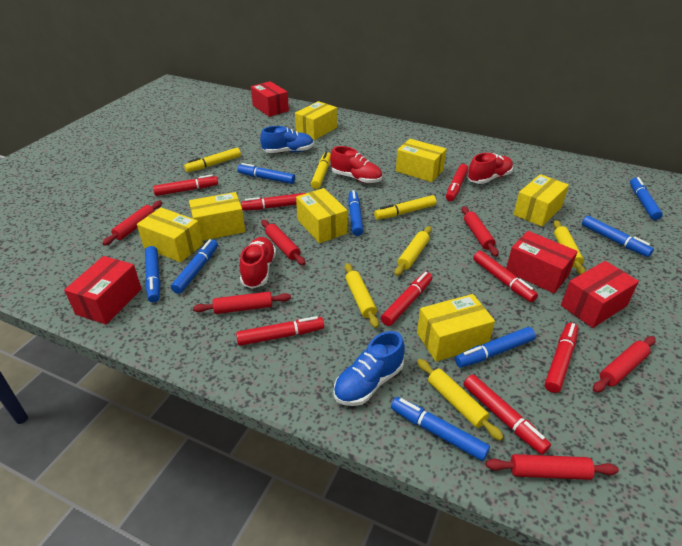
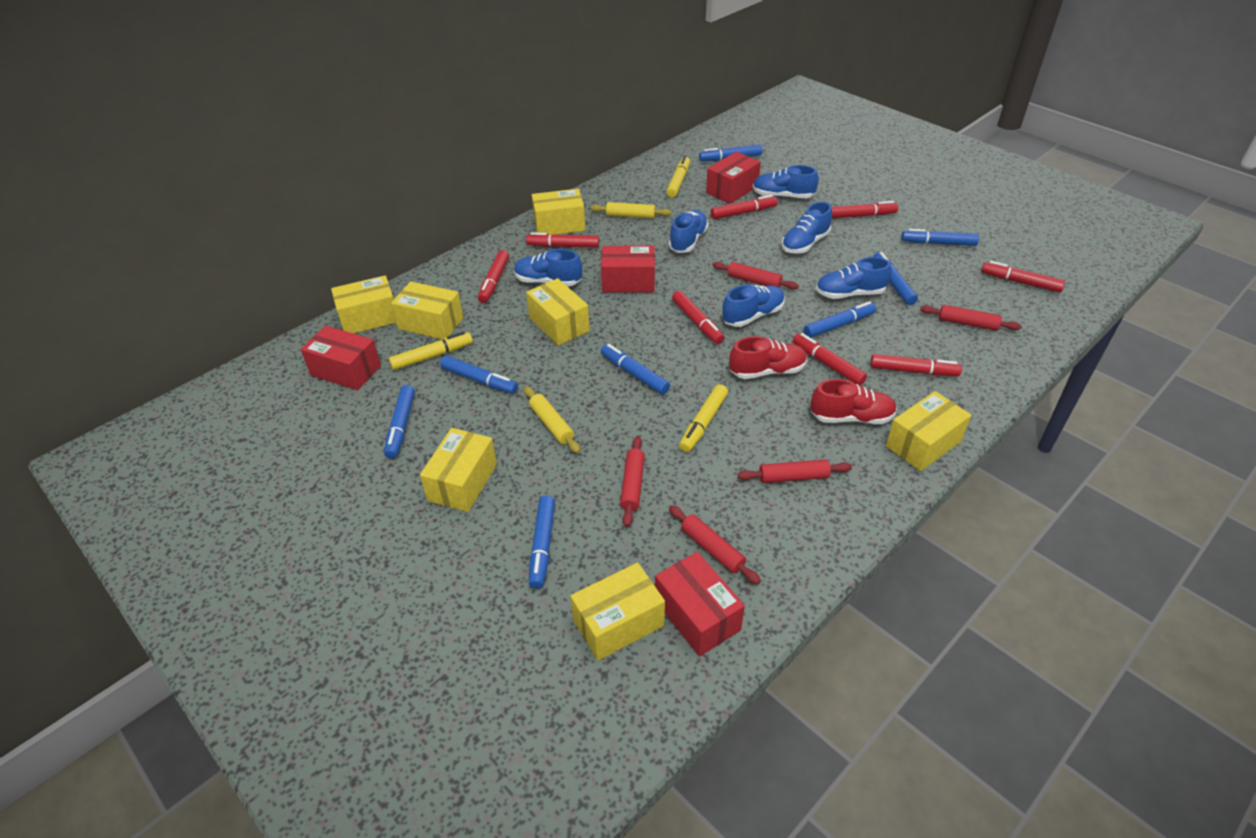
blue shoe: [260,126,314,153] [334,331,405,406] = 2 -> [514,249,582,286] [669,210,709,253] [722,285,785,327] [753,165,819,198] [782,202,832,253] [816,257,892,299] = 6
red rolling pin: [102,201,162,246] [193,292,291,314] [261,220,306,265] [462,206,499,257] [486,454,619,480] [593,336,656,393] = 6 -> [620,436,645,527] [669,505,761,584] [712,262,799,290] [738,459,852,483] [920,305,1021,331] = 5
red shoe: [239,237,276,289] [330,146,382,183] [467,153,513,184] = 3 -> [729,336,807,379] [811,379,897,424] = 2
yellow rolling pin: [344,263,379,328] [394,226,432,276] [417,359,504,441] [553,220,585,275] = 4 -> [524,386,580,453] [590,202,671,218] = 2

